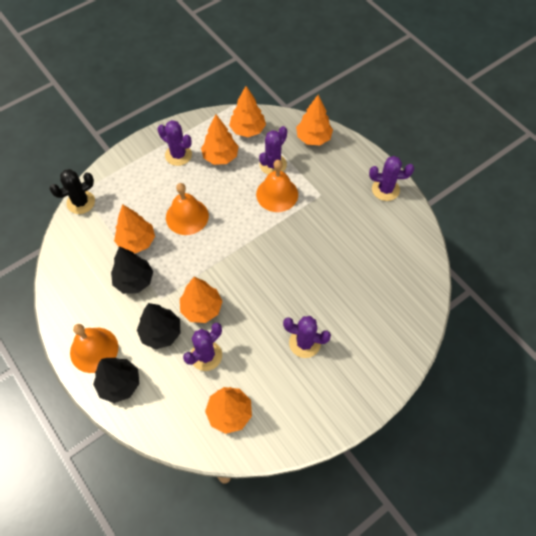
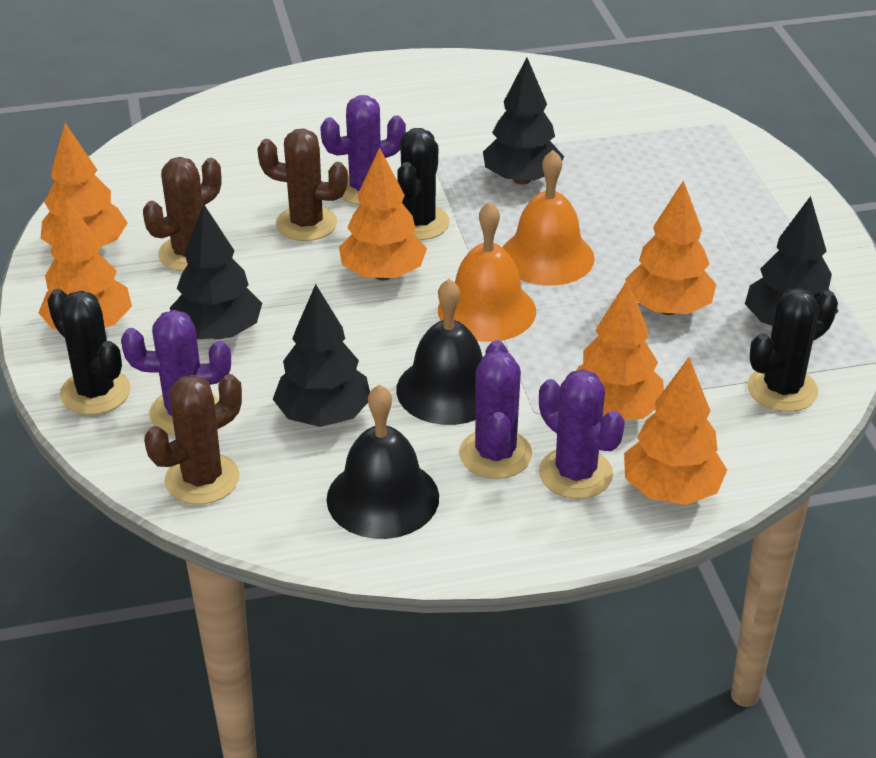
black bell: none = 0 -> [327,384,439,539] [396,279,483,425] = 2
black cactus: [50,169,95,214] = 1 -> [47,289,131,415] [397,128,450,240] [747,288,838,412] = 3
black tree: [93,358,139,403] [111,246,153,294] [137,303,180,349] = 3 -> [170,204,262,340] [273,284,370,427] [483,58,564,185] [745,196,838,326] = 4
brown cactus: none = 0 -> [143,157,222,271] [144,374,242,505] [257,129,348,241] = 3
orange bell: [70,324,118,373] [166,183,209,235] [256,160,298,212] = 3 -> [438,202,536,342] [502,150,595,286] = 2
purple cactus: [158,120,192,166] [183,322,222,371] [259,126,287,175] [283,316,331,358] [369,156,414,201] = 5 -> [121,310,231,435] [320,95,406,205] [459,340,532,479] [539,369,625,499] = 4

